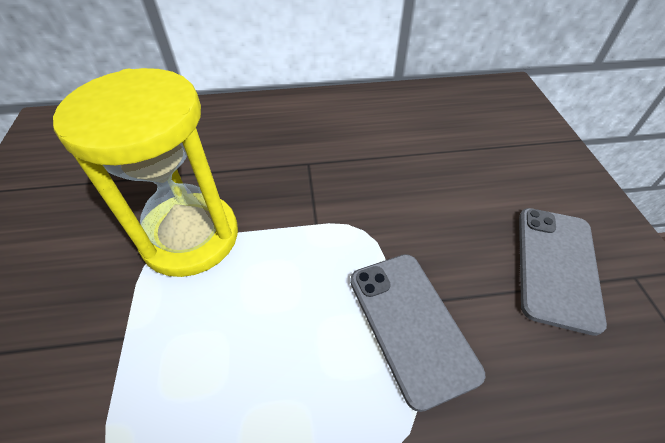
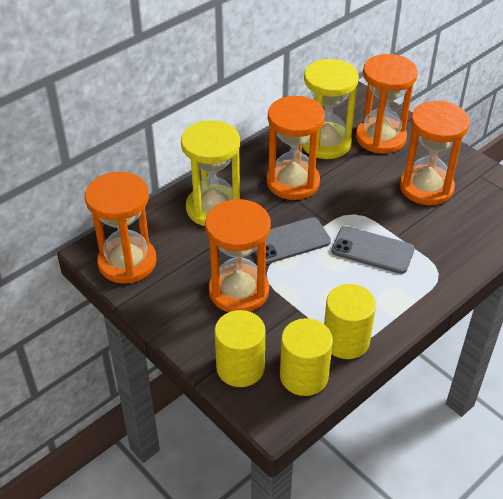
orange hourglass: none = 0 -> [85,172,157,284] [205,199,271,312] [267,96,325,200] [356,54,418,154] [400,101,470,205] = 5
yellow cylinder: none = 0 -> [214,310,266,387] [280,318,333,396] [324,284,376,359] = 3
yellow hourglass: [53,68,238,277] = 1 -> [181,120,240,226] [302,59,359,159] = 2

